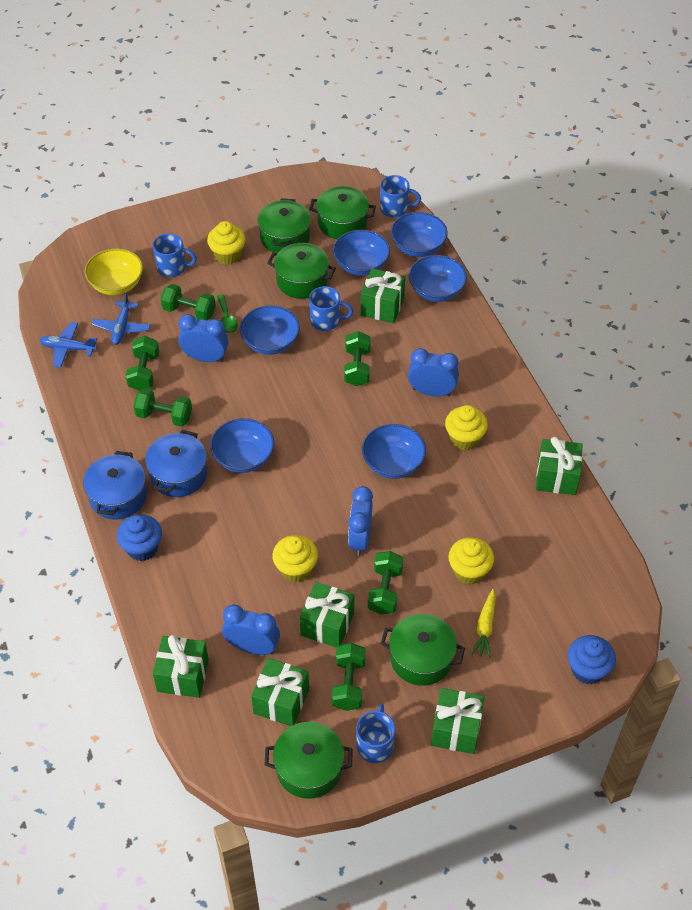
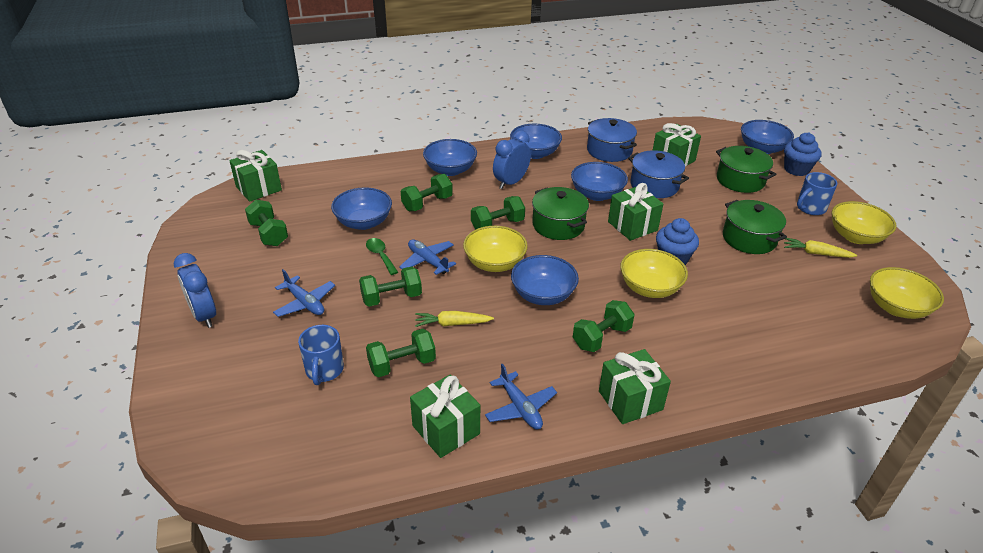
blue clock: [178,314,228,362] [222,605,280,655] [348,486,373,556] [408,348,459,396] = 4 -> [174,253,216,328] [493,130,531,189] = 2
blue mug: [153,234,197,277] [309,286,353,331] [356,704,396,763] [380,175,421,218] = 4 -> [298,325,344,385] [797,172,837,215] = 2
blue plane: [40,322,97,368] [92,292,151,345] = 2 -> [273,269,335,317] [399,239,456,275] [485,363,557,429] = 3
green gift: [153,635,209,698] [251,658,309,726] [300,582,354,648] [361,268,405,323] [431,688,484,754] [536,437,583,495] = 6 -> [229,150,282,202] [410,374,480,458] [599,349,671,424] [608,183,663,241] [653,123,701,167] = 5
green pot: [257,198,311,253] [265,722,352,799] [268,243,336,299] [309,186,376,239] [380,614,465,686] = 5 -> [532,187,589,240] [716,146,776,193] [723,200,787,254] = 3
yellow bowl: [85,248,143,295] = 1 -> [463,226,528,272] [620,249,688,298] [832,201,896,244] [870,267,944,319] = 4
yellow carrot: [471,589,496,658] = 1 -> [415,311,494,327] [784,238,857,258] = 2
yellow cupcake: [207,221,246,265] [272,535,318,582] [445,405,488,450] [448,537,494,585] = 4 -> none = 0

